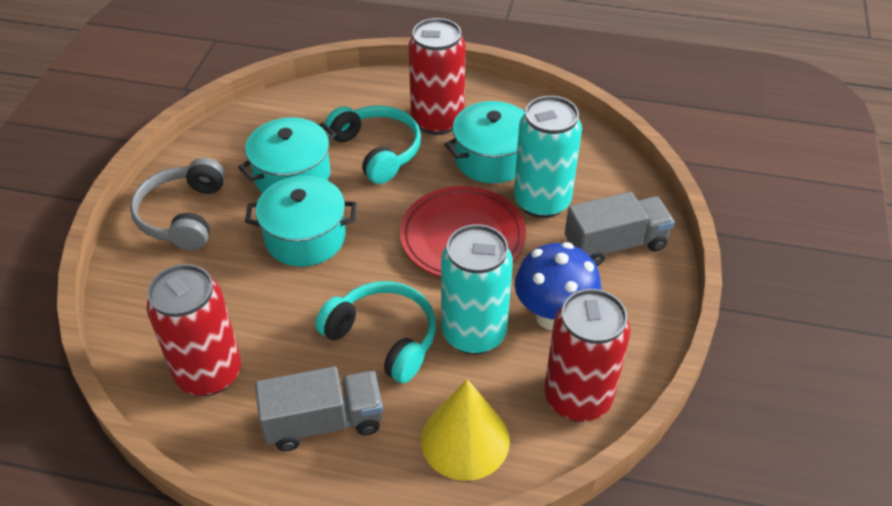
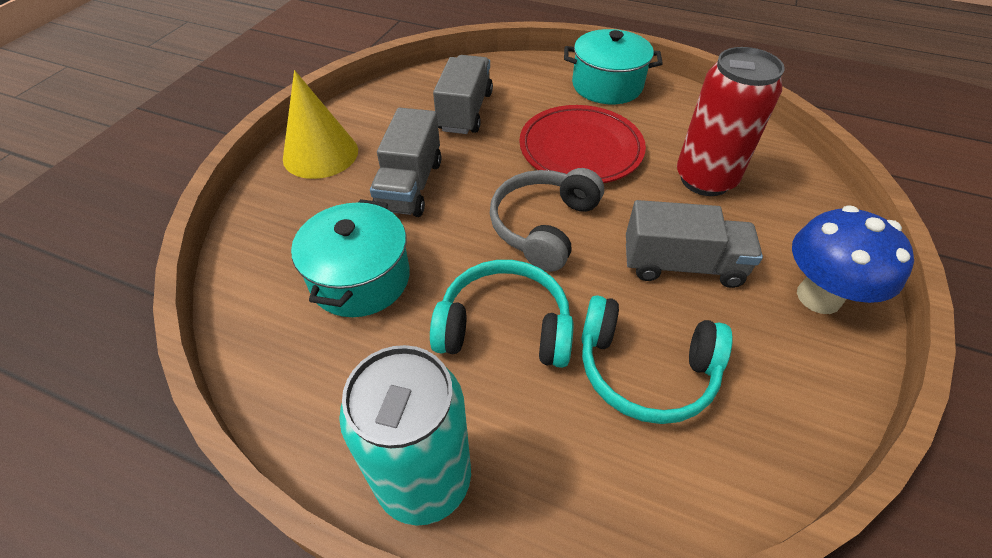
grey truck: [255,366,383,451] [565,192,675,266] = 2 -> [370,107,441,217] [433,55,493,134] [626,200,763,288] = 3
red can: [147,264,241,396] [408,18,466,135] [545,289,631,422] = 3 -> [677,47,785,196] = 1
turquoise can: [441,224,513,354] [514,96,582,218] = 2 -> [339,345,471,526] = 1
turquoise pot: [238,117,336,193] [245,176,356,267] [444,101,525,183] = 3 -> [291,199,410,317] [564,29,663,104] = 2

